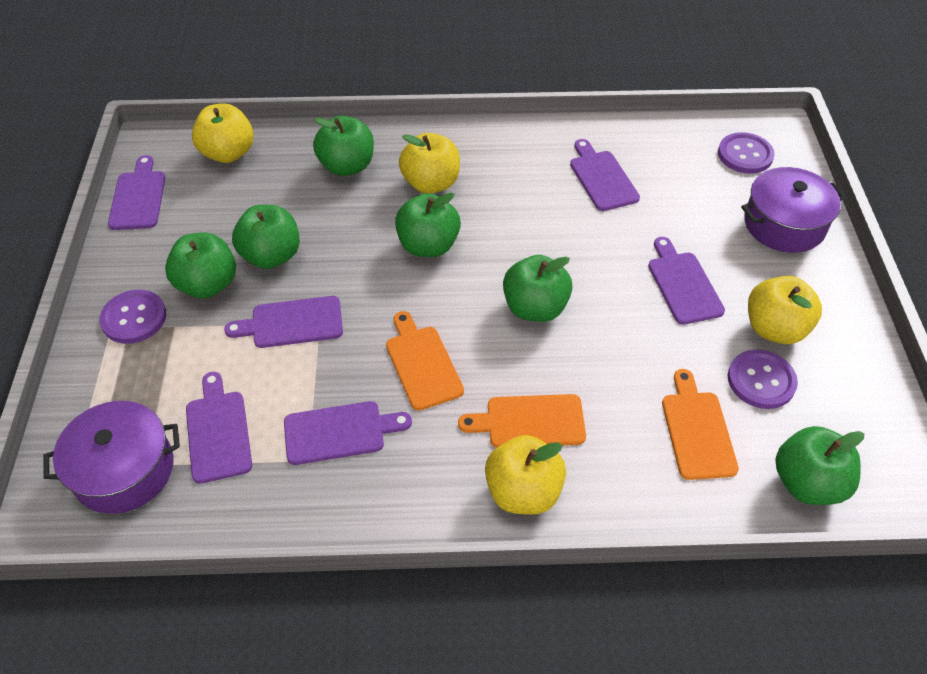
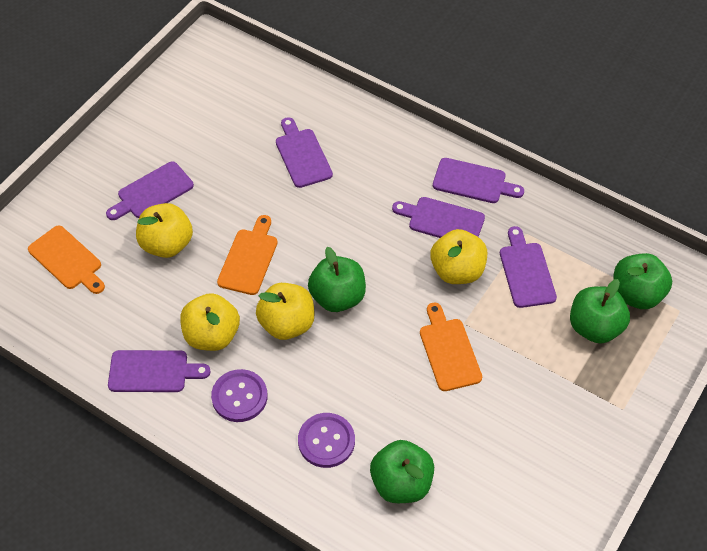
green apple: [165,232,236,298] [232,205,300,269] [313,116,374,176] [395,193,461,257] [503,255,573,322] [776,426,864,505] = 6 -> [308,247,366,312] [370,440,434,503] [570,279,630,344] [613,253,672,309] = 4
purple button: [100,290,166,344] [718,132,775,174] [728,349,798,409] = 3 -> [211,369,268,422] [298,413,355,468] = 2
purple pot: [43,401,180,514] [741,167,845,253] = 2 -> none = 0

